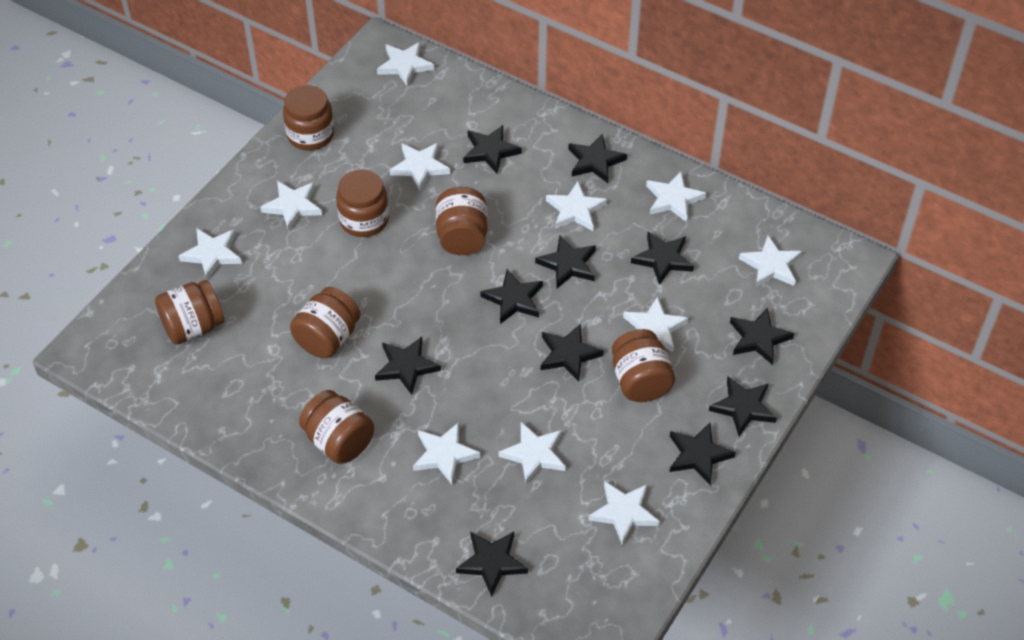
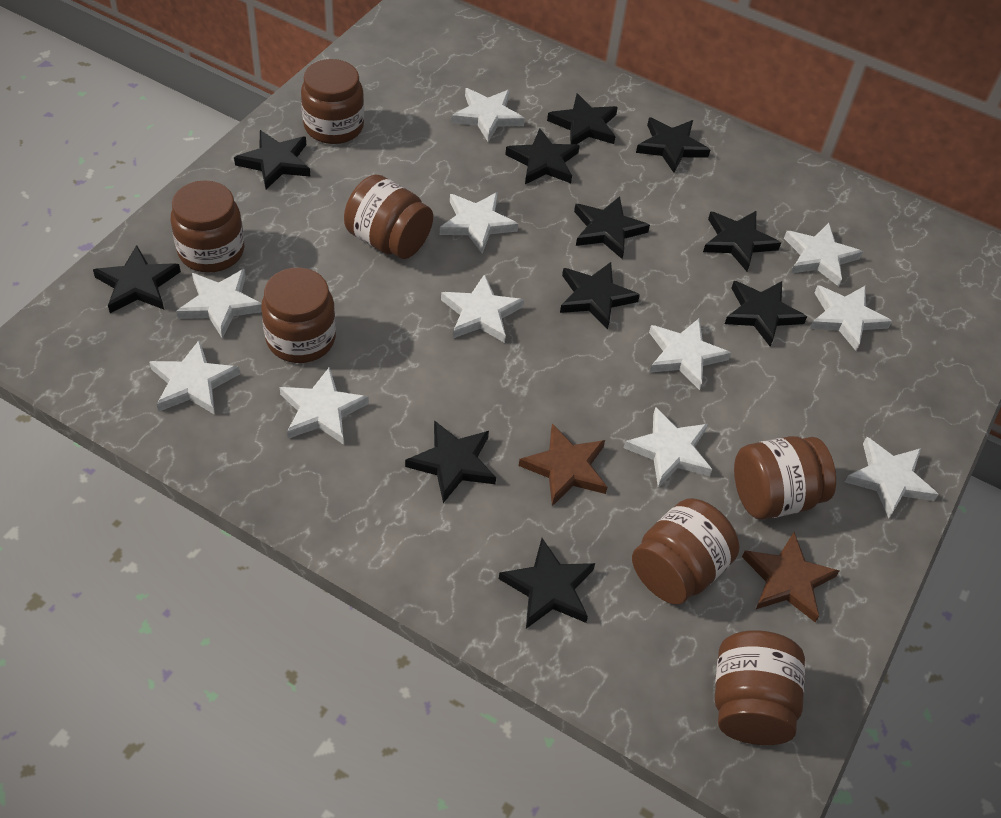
brown star: none = 0 -> [519,424,607,506] [742,532,839,622] = 2

